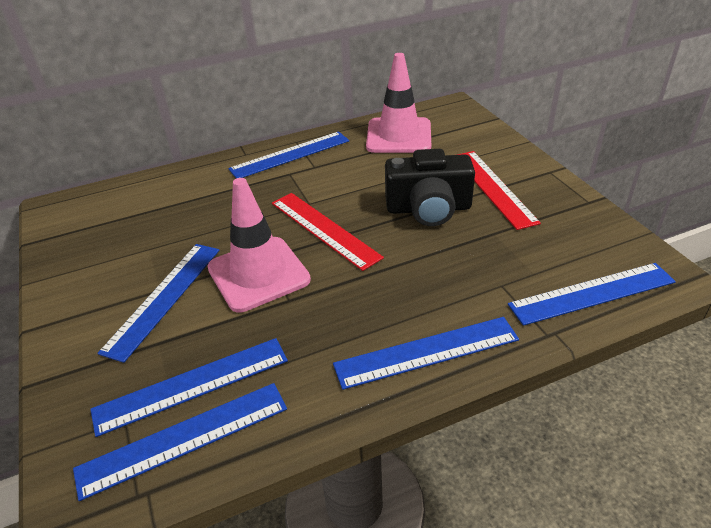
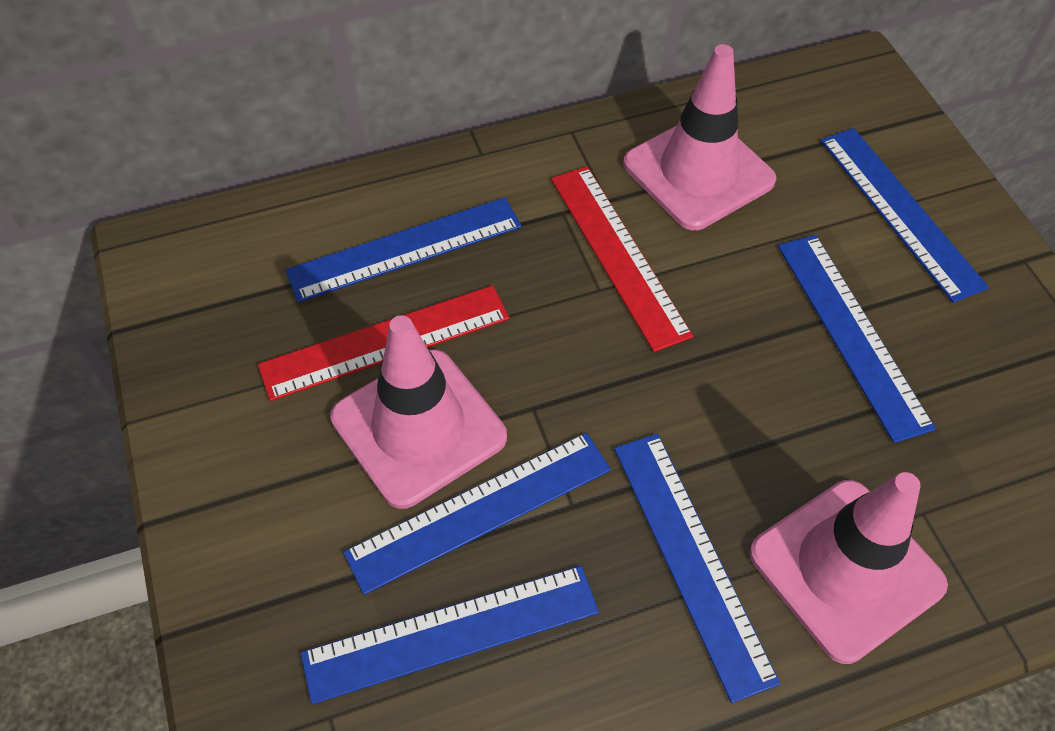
black camera: [385,149,475,226] = 1 -> none = 0
pink traffic cone: [207,178,311,313] [366,53,431,153] = 2 -> [330,315,507,509] [623,44,777,231] [750,472,948,664] = 3

